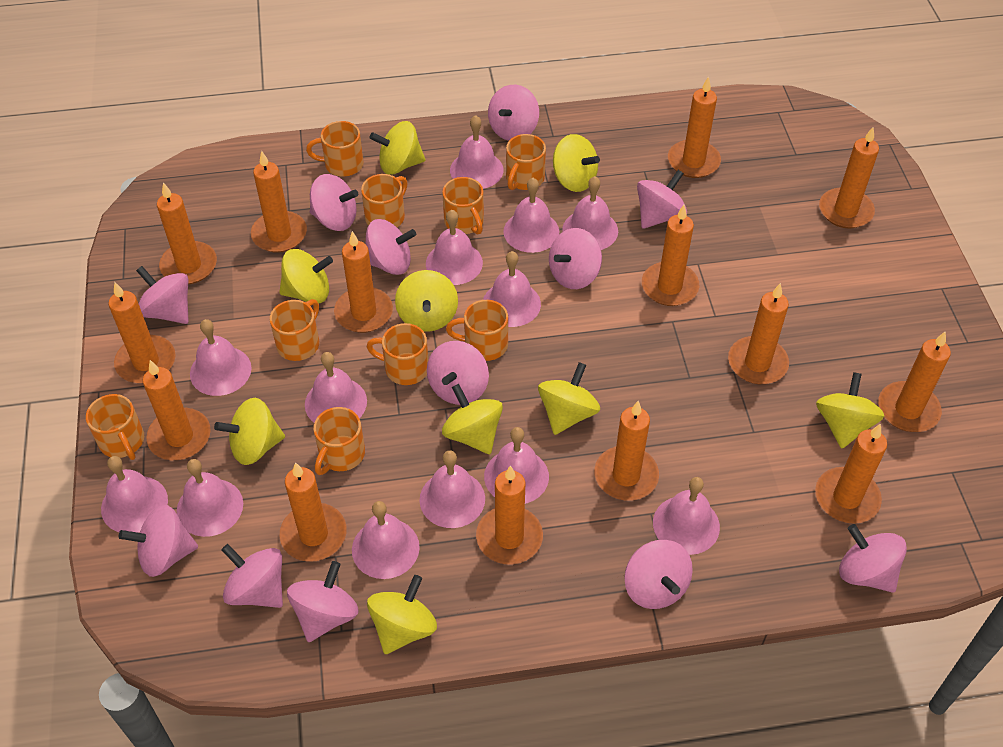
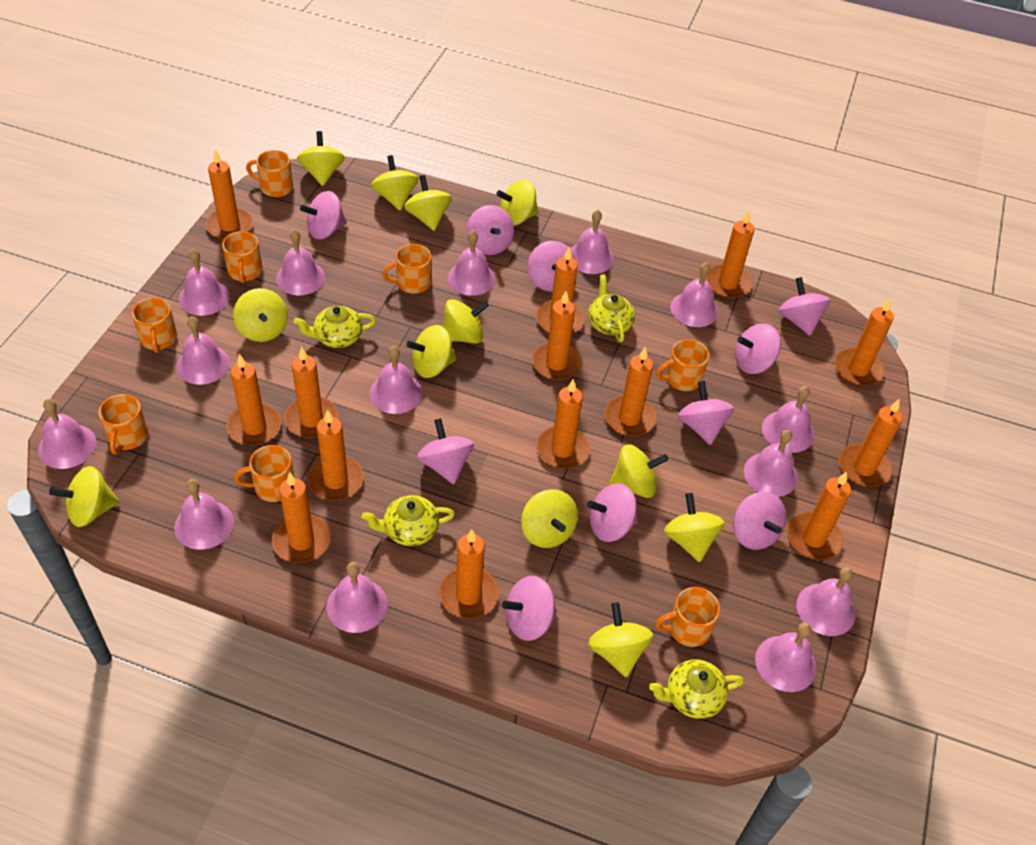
orange mug: [86,394,144,460] [270,299,319,361] [306,121,364,177] [314,407,365,475] [361,174,407,227] [367,323,428,385] [442,177,484,235] [446,300,508,361] [506,134,546,190] = 9 -> [99,394,149,455] [132,297,177,353] [222,231,263,283] [234,445,295,502] [246,150,293,197] [382,244,432,294] [655,587,720,647] [656,339,709,391] = 8
pink bell: [101,456,168,533] [176,459,243,537] [190,319,252,396] [305,352,367,423] [352,501,420,579] [419,450,485,528] [426,210,483,285] [450,115,504,189] [483,251,541,327] [484,427,549,504] [503,178,559,253] [562,176,618,250] [653,477,720,555] = 13 -> [38,399,96,469] [174,479,234,550] [176,316,230,385] [179,249,230,316] [276,229,325,295] [326,562,388,633] [370,346,422,414] [448,230,495,296] [571,210,614,274] [670,262,718,327] [744,430,798,497] [755,623,816,692] [762,386,814,453] [797,567,856,636] = 14
pink spinning top: [119,505,198,577] [136,266,189,324] [221,544,283,608] [287,561,359,642] [310,174,358,231] [365,219,416,275] [427,341,489,405] [488,85,539,141] [549,228,602,289] [624,540,693,609] [637,170,687,229] [839,524,907,593] = 12 -> [300,191,347,239] [417,418,474,484] [467,205,514,255] [502,576,557,641] [528,241,576,291] [587,483,638,542] [678,381,734,445] [733,492,786,550] [735,323,781,374] [778,277,830,336] = 10
yellow spinning top: [214,398,285,465] [279,249,333,304] [367,575,437,654] [369,121,425,175] [395,270,458,332] [442,384,503,454] [538,362,600,435] [553,134,600,192] [816,372,884,449] = 9 -> [49,466,120,527] [233,288,288,342] [297,131,345,186] [371,155,418,210] [404,175,452,231] [406,325,456,378] [443,299,489,344] [496,180,538,226] [521,489,578,548] [588,602,653,677] [609,444,668,498] [664,493,725,562] = 12
yellow teapot: none = 0 -> [294,306,376,348] [362,495,455,546] [588,274,635,342] [649,659,744,719] = 4

